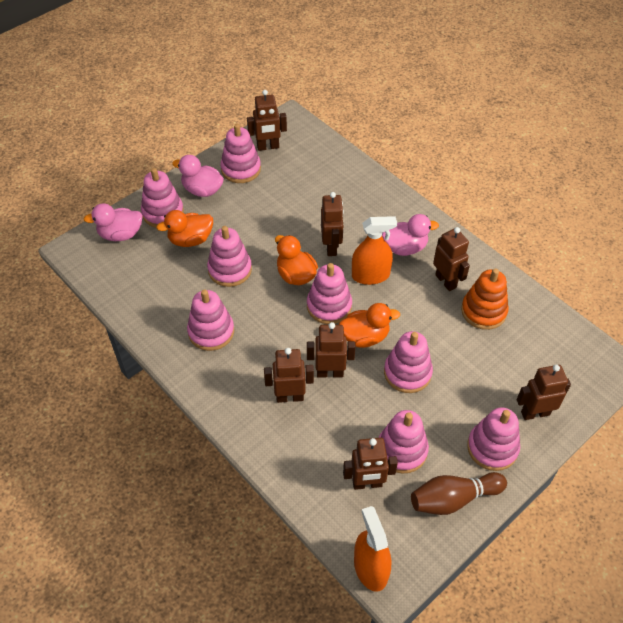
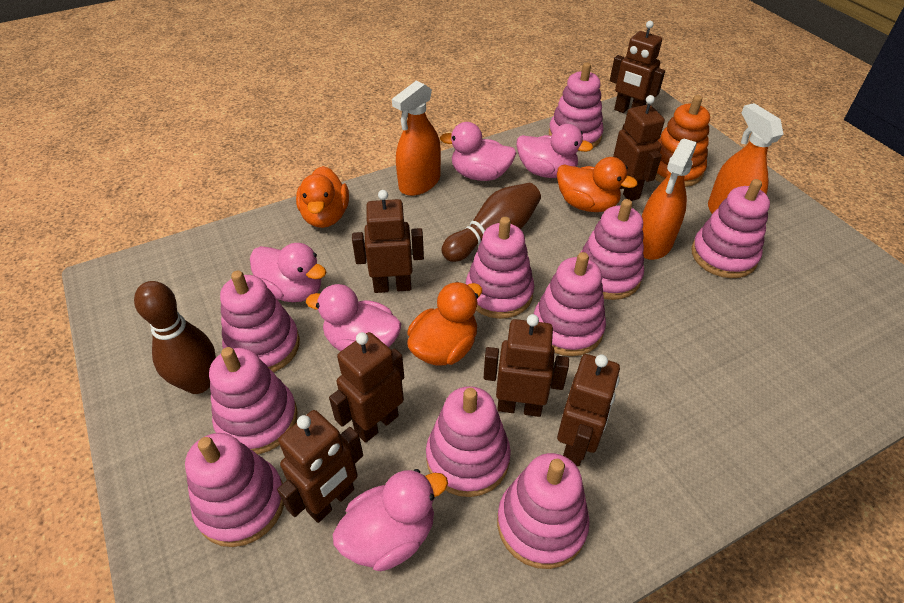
brown bowling pin: [411,472,507,515] = 1 -> [134,281,216,394] [442,183,541,262] = 2
orange spray bottle: [352,216,397,285] [354,506,391,592] = 2 -> [392,81,441,196] [642,138,697,260] [708,103,784,214] = 3
pink duck: [83,203,143,241] [172,155,224,197] [382,214,439,256] = 3 -> [250,243,326,302] [306,284,401,352] [333,469,448,571] [440,122,516,181] [517,124,593,178] = 5
pink stacking toy: [141,168,184,228] [187,289,234,351] [207,226,252,287] [221,124,261,183] [307,263,352,324] [379,410,429,474] [384,331,433,393] [467,408,520,471] = 8 -> [185,433,284,547] [209,347,298,455] [220,271,300,372] [426,386,511,497] [466,217,534,319] [497,453,590,569] [534,252,606,356] [549,62,604,151] [580,199,644,300] [691,179,770,278] = 10

